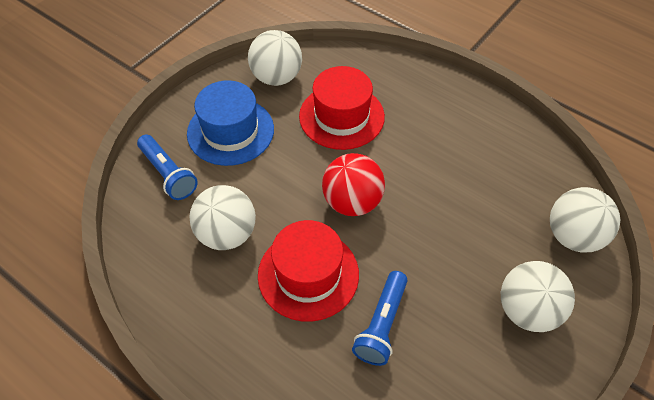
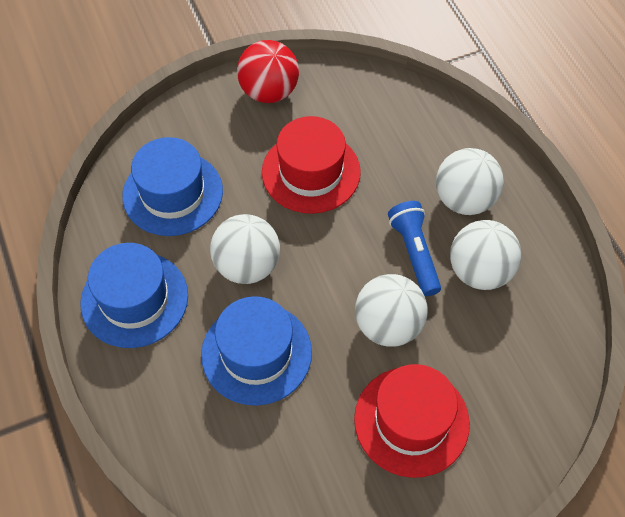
blue flashlight: [137,135,198,200] [352,271,408,366] = 2 -> [388,201,441,296] = 1
blue hat: [187,80,274,166] = 1 -> [80,243,188,348] [122,137,223,236] [201,296,312,406] = 3

